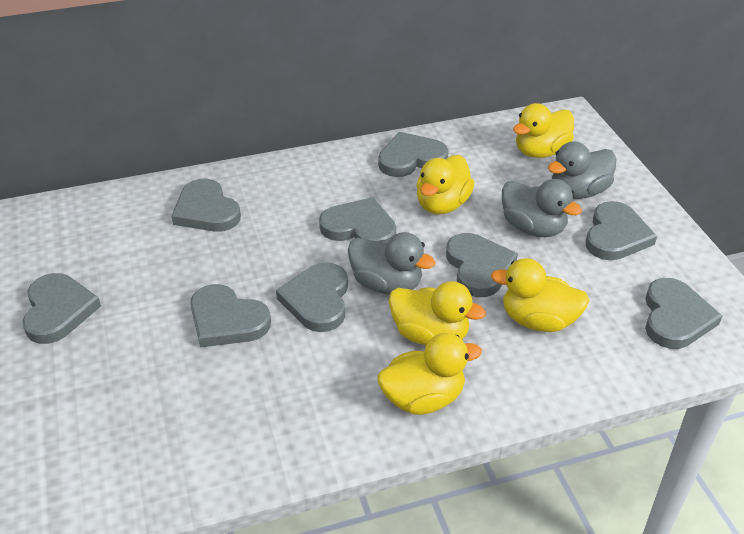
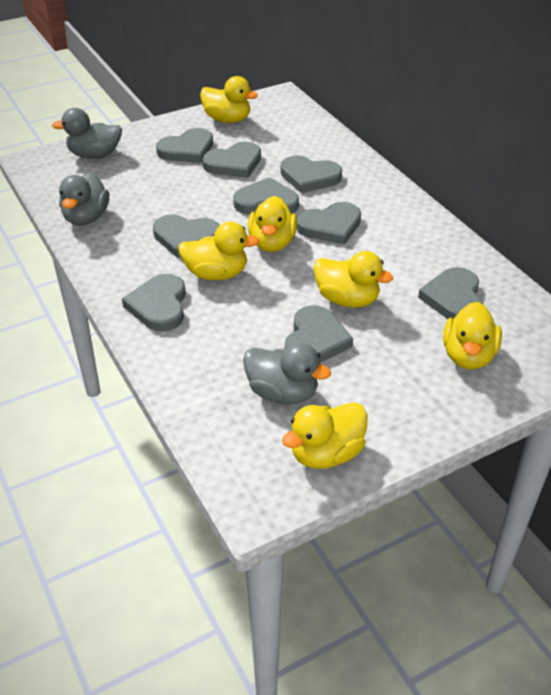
yellow duck: [377,333,482,415] [389,281,486,346] [416,155,475,214] [491,258,590,332] [513,103,574,158] = 5 -> [178,222,259,280] [200,76,258,123] [248,196,297,252] [282,402,367,469] [313,251,393,308] [443,302,502,369] = 6

